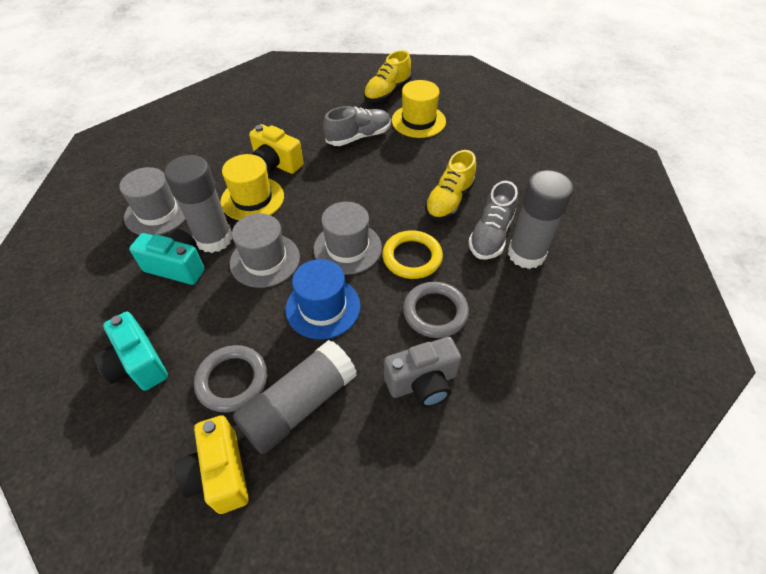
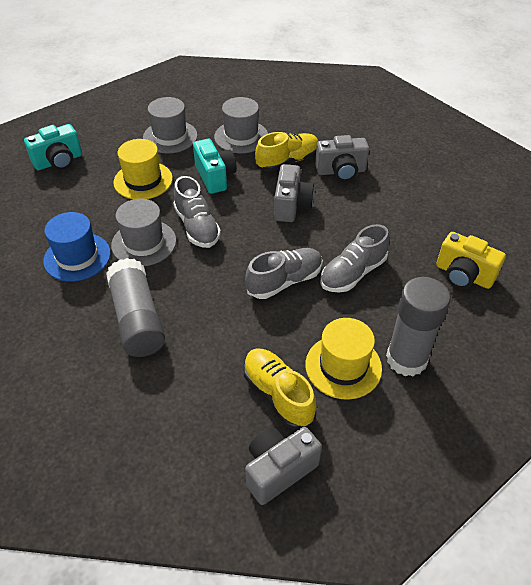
grey camera: [384,337,461,407] = 1 -> [245,427,322,505] [274,164,315,222] [315,135,369,181] = 3
grey glue stick: [164,155,233,253] [233,340,357,454] [508,170,573,269] = 3 -> [106,258,165,357] [386,277,451,376] = 2
grey ring: [194,345,267,412] [403,282,469,338] = 2 -> none = 0
grey shoe: [323,106,391,146] [468,181,518,260] = 2 -> [173,176,221,248] [245,248,323,299] [320,224,389,293] = 3
yellow camera: [175,415,249,514] [249,124,303,174] = 2 -> [436,232,506,289] = 1
yellow ring: [382,230,443,279] = 1 -> none = 0

